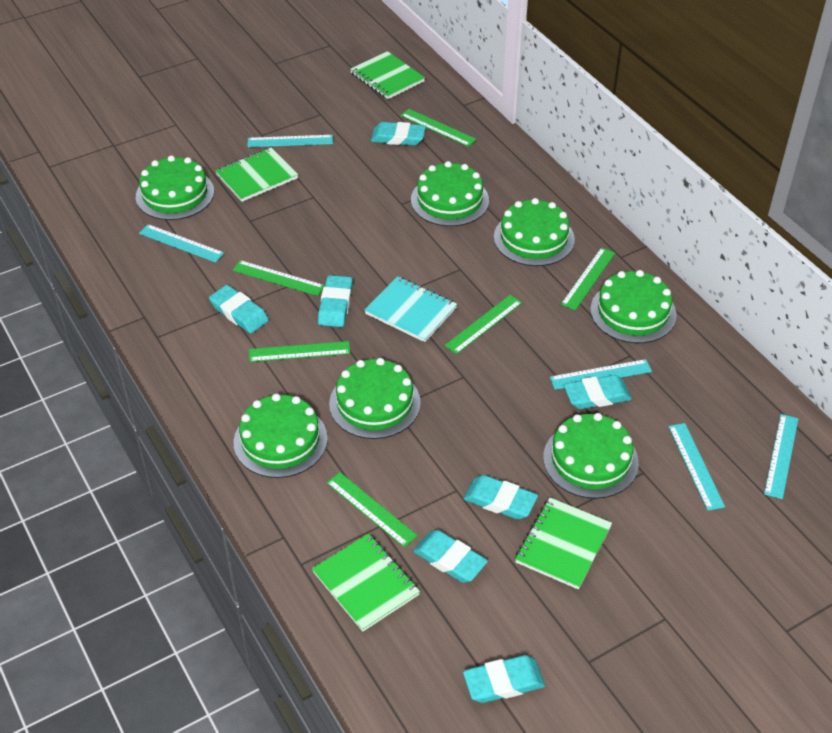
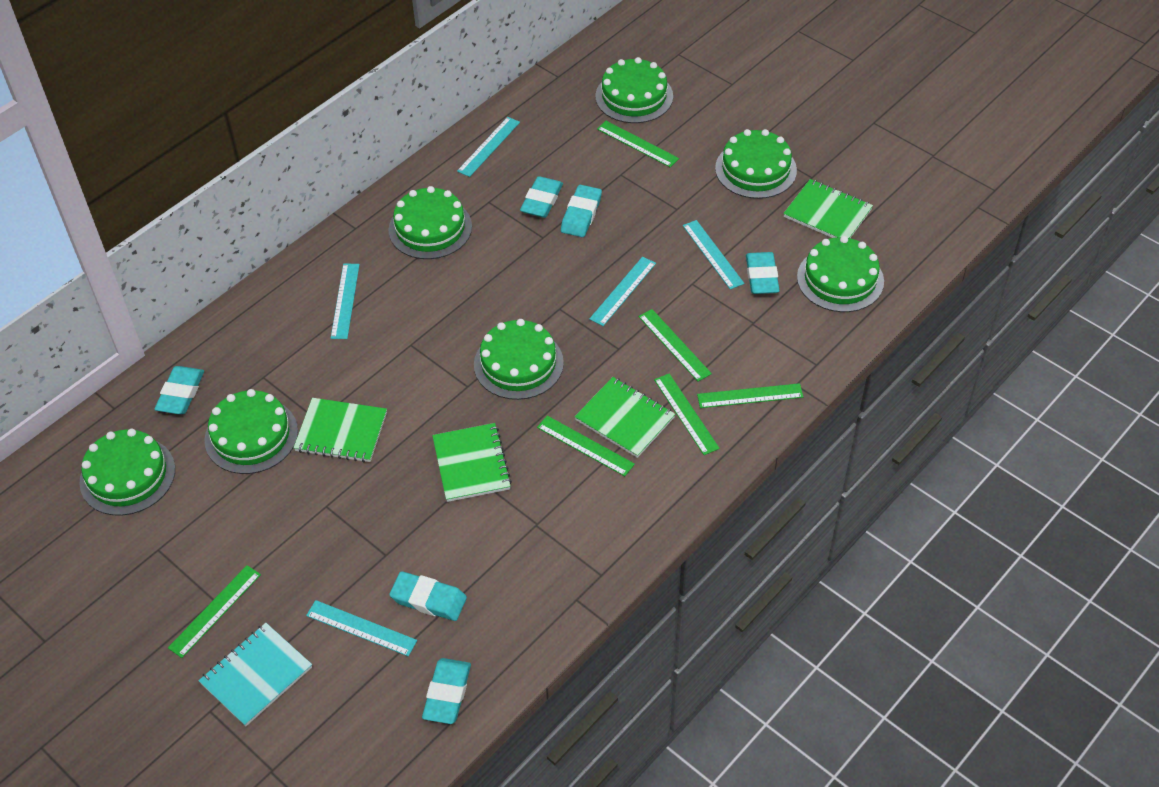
turquoise eraser: [209,285,269,333] [318,275,353,327] [371,122,426,146] [413,530,488,583] [463,475,538,520] [463,655,545,703] [564,375,632,409] = 7 -> [154,366,204,414] [389,571,467,621] [422,658,471,724] [520,176,563,218] [561,185,602,237] [746,252,780,294] = 6

